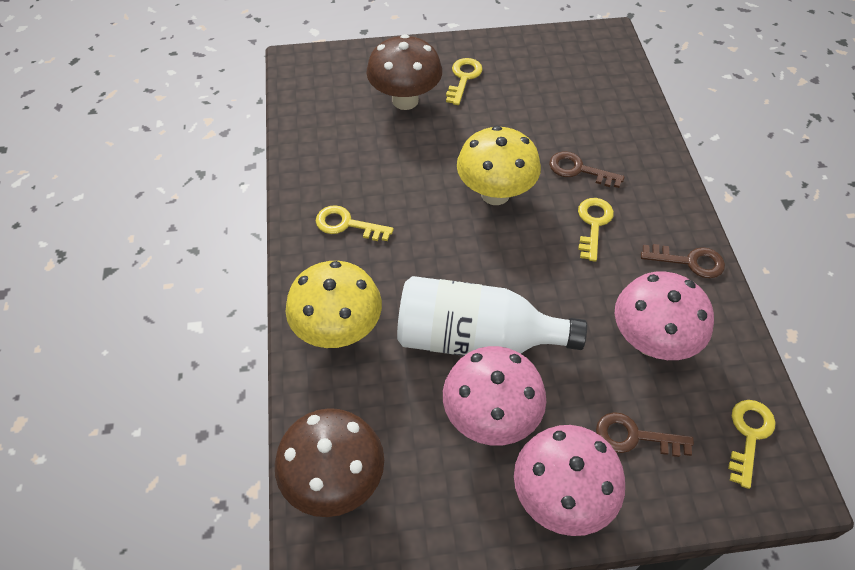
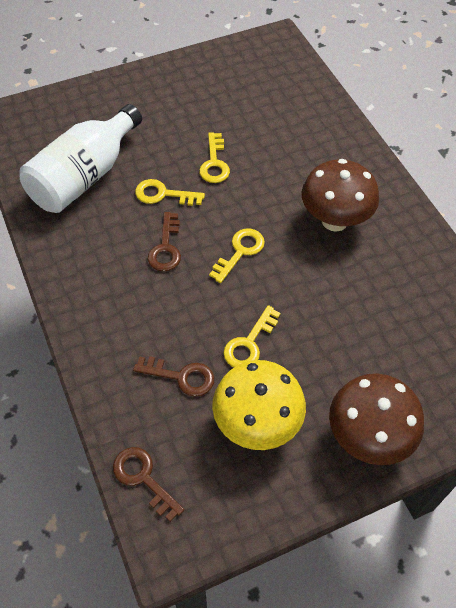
pink mushroom: [443,346,546,445] [514,425,625,536] [615,272,714,360] = 3 -> none = 0
yellow mushroom: [286,261,382,348] [457,126,541,205] = 2 -> [212,360,306,450] = 1

